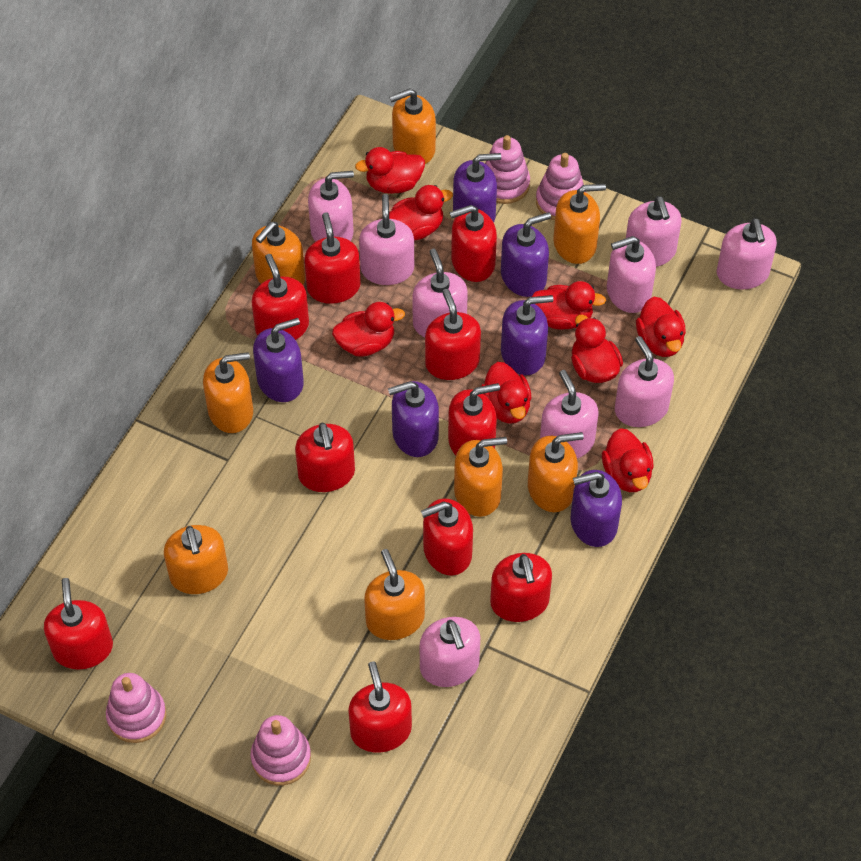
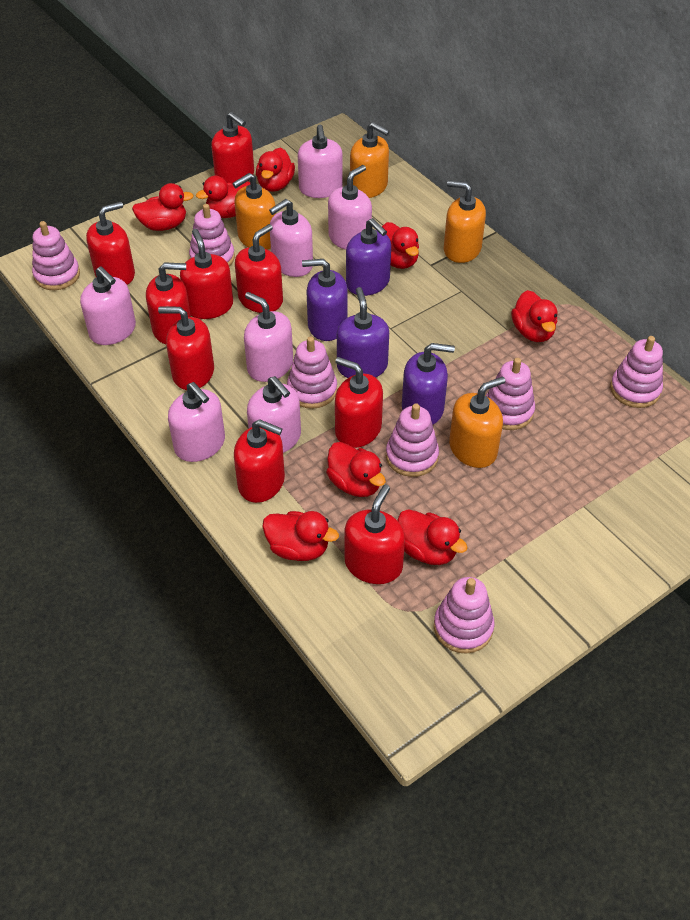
orange soap dispenser: [164,525,228,594] [203,352,253,433] [252,222,305,285] [364,549,425,640] [389,88,436,164] [454,437,507,517] [528,432,584,512] [553,184,606,264] = 8 -> [232,173,276,250] [350,122,390,198] [444,180,486,263] [449,377,505,468] = 4
pink soap dispenser: [308,171,354,242] [359,194,414,285] [412,249,468,337] [420,617,480,687] [540,370,598,459] [607,236,656,313] [615,336,674,427] [626,196,682,267] [717,218,777,290] = 9 -> [80,266,136,345] [168,382,225,462] [244,292,293,382] [247,376,301,453] [269,199,313,277] [298,125,343,198] [328,165,372,250] = 7
pink stacking toy: [106,673,166,743] [251,715,311,786] [485,135,530,204] [536,153,584,220] = 4 -> [32,221,80,290] [189,204,235,266] [287,336,337,409] [386,403,439,477] [434,577,495,654] [486,358,535,430] [610,336,663,408] = 7
purple soap dispenser: [253,318,304,402] [388,381,439,457] [453,153,501,223] [501,212,551,297] [501,295,553,375] [571,470,622,547] = 6 -> [302,259,348,341] [337,287,389,378] [346,218,391,296] [402,343,455,425] = 4
red soap dispenser: [44,578,113,669] [251,254,309,340] [295,423,355,492] [304,212,361,304] [348,661,412,753] [421,499,473,576] [425,289,481,380] [448,383,500,455] [449,205,497,282] [490,553,552,622] = 10 -> [86,202,135,285] [146,262,191,344] [158,306,214,390] [180,229,233,319] [211,112,254,183] [234,419,285,503] [235,224,283,313] [335,357,383,448] [345,485,405,584] = 9

